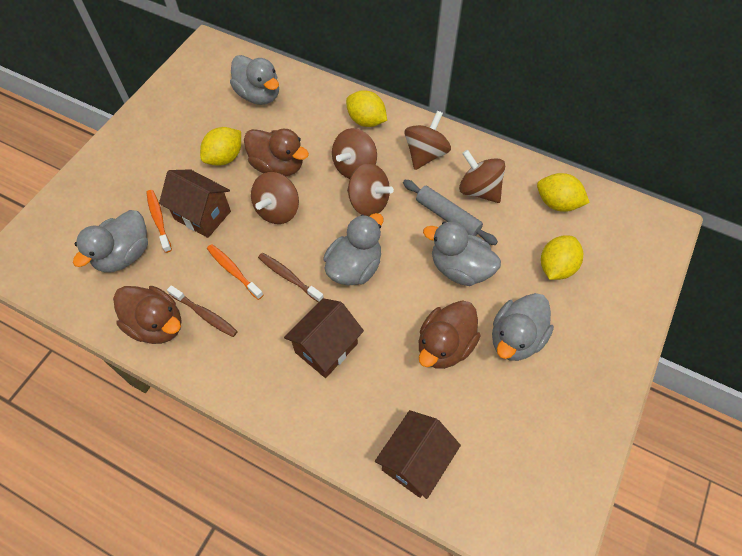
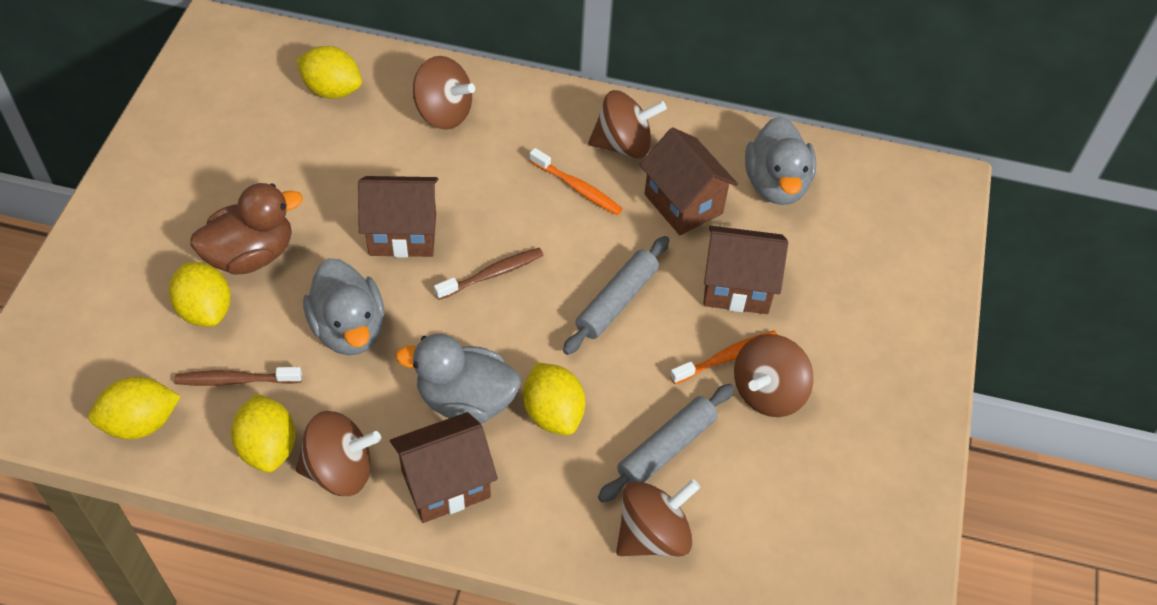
brown duck: [113,286,182,344] [244,129,309,176] [419,300,481,369] = 3 -> [190,183,303,275] = 1
brown house: [159,169,231,238] [284,298,364,378] [375,410,461,499] = 3 -> [358,176,438,258] [390,412,498,523] [640,127,738,235] [703,226,788,314] = 4
grey duck: [73,210,148,273] [230,55,279,105] [323,213,384,286] [423,222,501,286] [492,293,554,361] = 5 -> [303,258,384,355] [396,334,521,423] [745,116,816,205] = 3
grey rolling pin: [403,180,498,245] = 1 -> [563,236,669,355] [598,384,734,503] = 2
yellow lemon: [200,127,241,166] [346,90,387,127] [537,173,590,212] [541,235,583,280] = 4 -> [88,377,181,439] [169,262,231,327] [231,394,296,473] [296,46,362,99] [523,362,585,435] = 5

